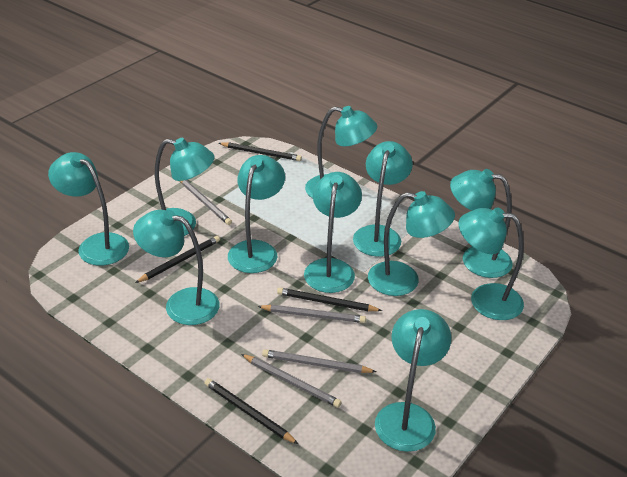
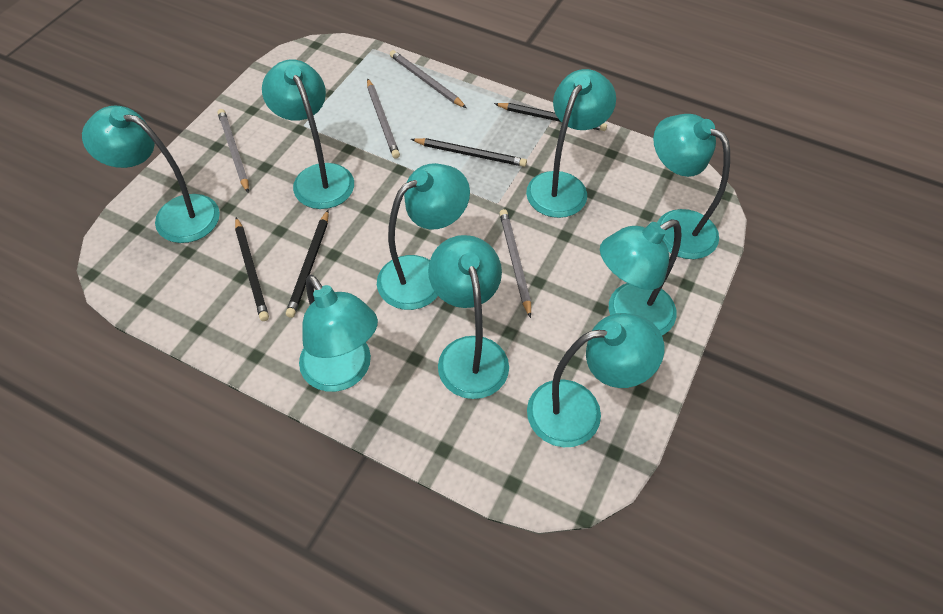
turquoise lamp: [48,152,129,266] [133,210,220,325] [155,138,215,236] [228,155,285,273] [304,172,362,293] [305,106,377,199] [353,141,413,257] [368,191,455,296] [375,309,451,452] [450,169,512,278] [458,208,524,320] = 11 -> [82,106,220,243] [262,60,354,209] [299,275,378,392] [377,163,470,310] [428,235,509,399] [526,69,616,218] [527,313,664,447] [600,219,682,335] [653,114,730,259] = 9

